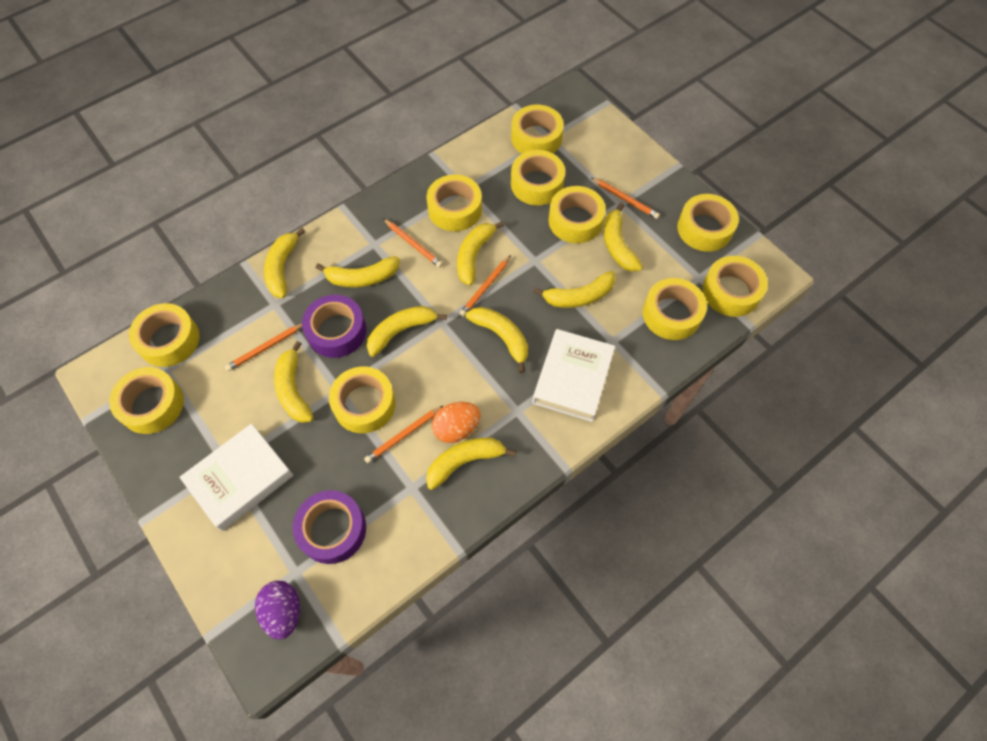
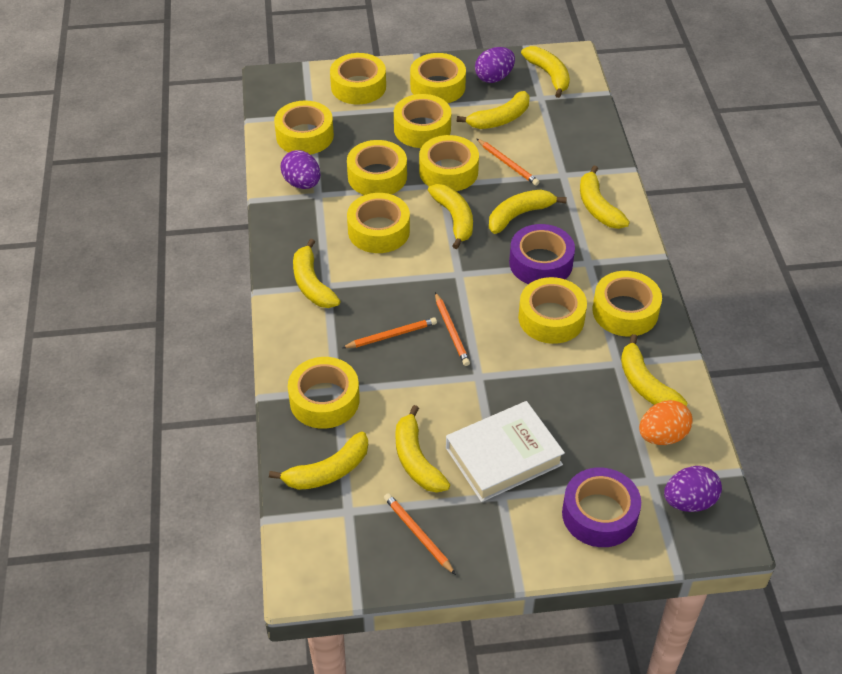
orange pencil: [225,324,302,371] [364,406,443,463] [384,219,443,268] [459,255,511,317] [592,178,660,219] = 5 -> [342,318,437,348] [384,493,456,575] [435,292,470,366] [477,139,539,186] = 4
purple egg: [255,581,300,640] = 1 -> [280,150,320,189] [475,47,515,83] [664,466,722,512] = 3
white book: [179,424,293,531] [532,329,615,422] = 2 -> [446,401,565,502] = 1

